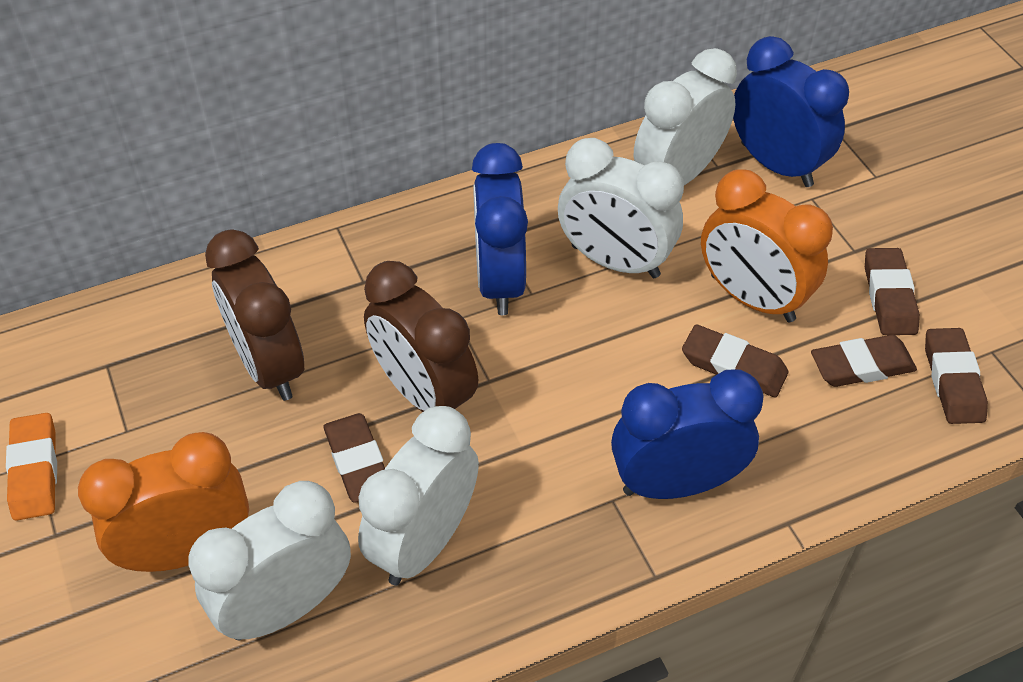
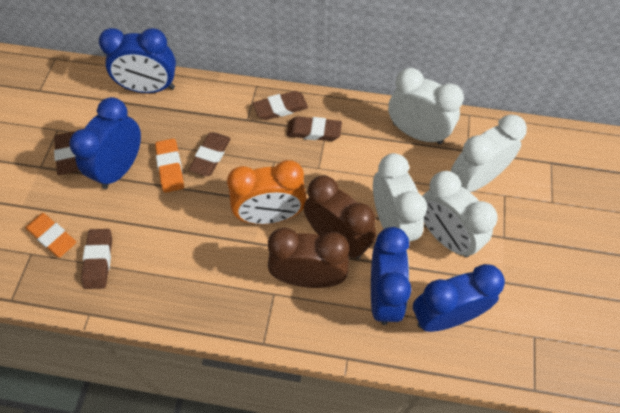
blue clock: [472,143,528,315] [611,369,764,499] [733,36,849,187] = 3 -> [69,97,141,189] [99,28,176,93] [371,227,411,325] [413,264,505,332] = 4
orange clock: [78,432,249,572] [701,169,833,322] = 2 -> [227,160,307,224] = 1
orange eraser: [6,413,57,521] = 1 -> [26,213,76,258] [155,139,184,193] = 2

